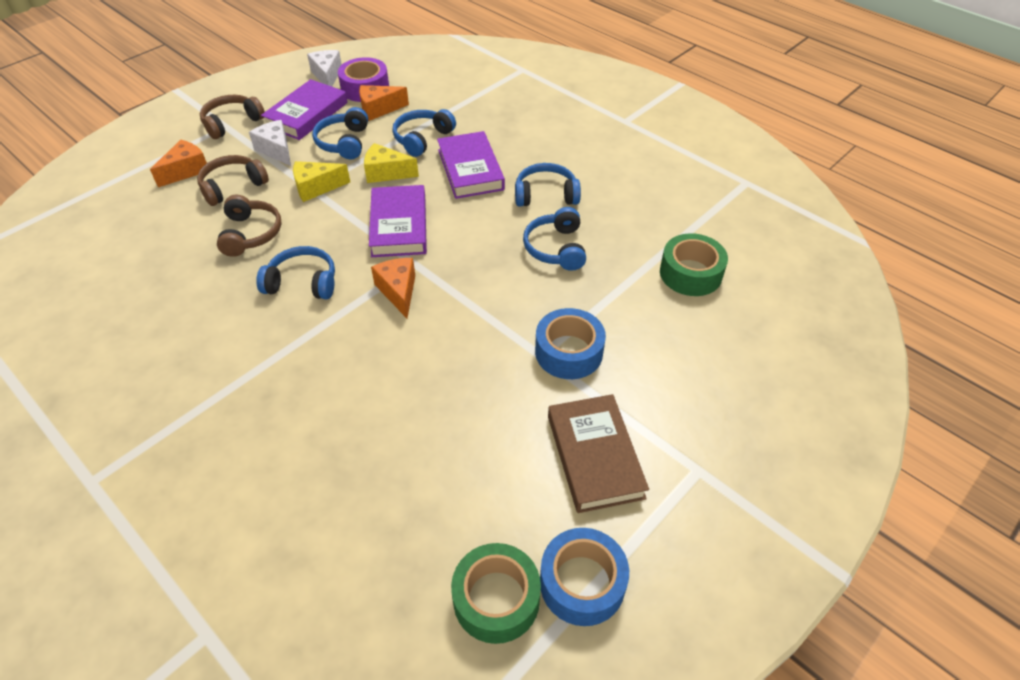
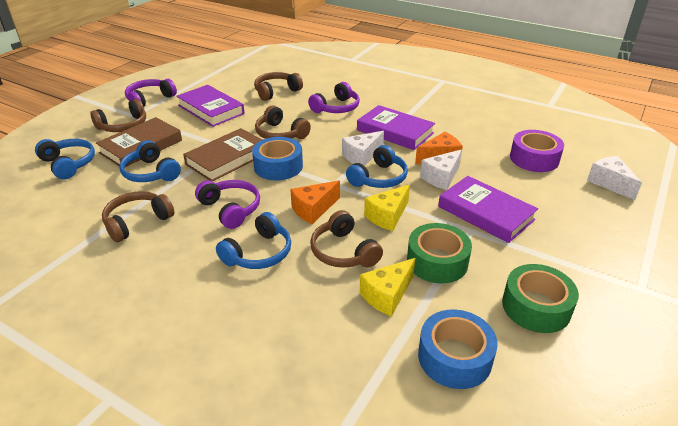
blue headphones: [256,246,335,299] [312,107,368,160] [392,109,456,157] [515,163,581,207] [523,207,586,271] = 5 -> [35,139,95,179] [119,140,181,182] [216,212,291,269] [346,145,408,188] = 4
brown book: [548,394,649,513] = 1 -> [96,117,182,167] [183,128,262,181] = 2
brown headphones: [197,155,269,206] [200,95,265,139] [217,195,282,257] = 3 -> [90,99,146,132] [102,191,174,242] [254,72,303,101] [255,105,311,139] [310,210,383,268] = 5
orange cheese: [150,140,207,187] [359,85,409,121] [371,258,415,318] = 3 -> [290,180,340,224] [415,132,463,164] = 2
purple headphones: none = 0 -> [125,79,177,107] [195,180,260,229] [308,82,360,113] = 3
white cheese: [249,120,291,166] [307,50,342,86] = 2 -> [342,131,384,166] [420,149,462,190] [587,156,642,200] = 3

